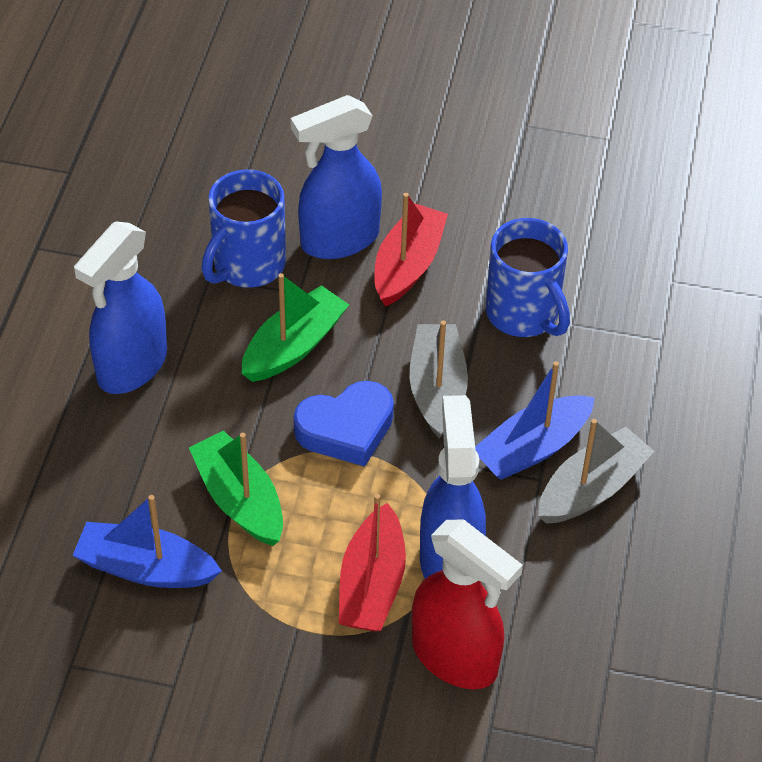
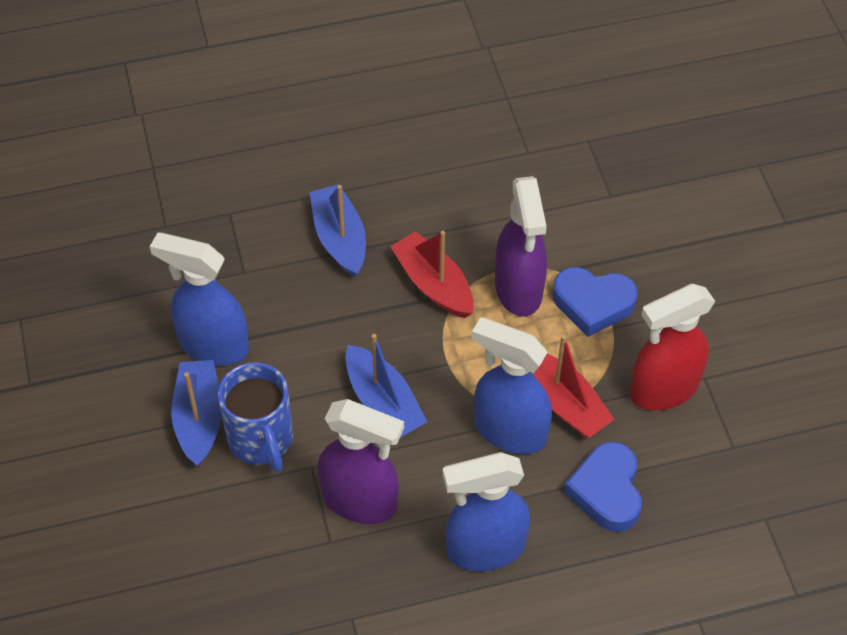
blue boat: [72,495,222,588] [475,361,595,480] = 2 -> [171,360,222,466] [310,184,366,277] [346,334,427,438] = 3
blue heart: [294,381,394,467] = 1 -> [553,267,638,337] [564,442,642,532] = 2
blue mug: [201,169,286,288] [486,218,570,337] = 2 -> [218,362,293,472] = 1
green boat: [189,431,283,546] [242,273,349,382] = 2 -> none = 0
grey boat: [409,320,468,439] [538,419,654,524] = 2 -> none = 0
purple spray bottle: none = 0 -> [318,399,404,524] [495,176,547,317] = 2

